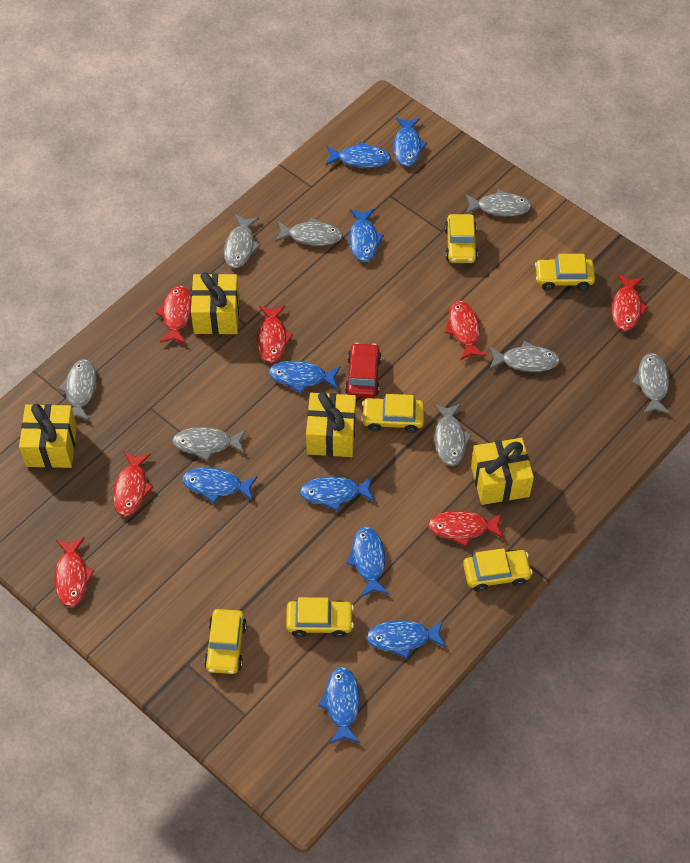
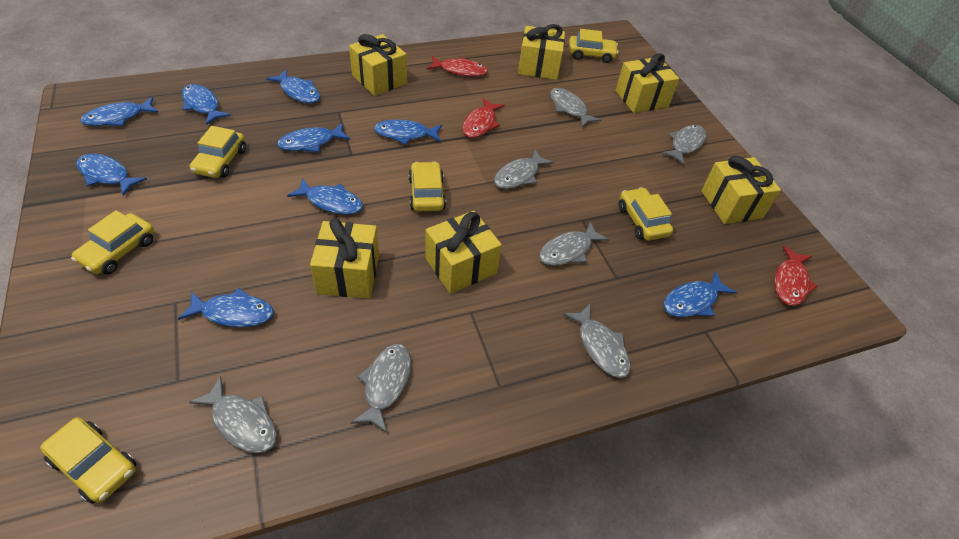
grey fish: [58,359,96,421] [172,427,246,461] [224,214,261,268] [275,218,343,246] [434,404,472,466] [465,189,532,216] [489,341,560,372] [632,353,670,414] = 8 -> [189,376,277,453] [351,344,411,433] [494,149,554,189] [539,222,610,266] [550,88,601,128] [563,303,631,378] [661,125,706,165] = 7
red car: [345,343,382,398] = 1 -> none = 0
red fish: [54,537,94,607] [113,451,153,516] [155,286,192,344] [256,306,293,363] [428,511,504,546] [445,301,486,360] [612,274,648,331] = 7 -> [427,56,488,77] [462,98,505,138] [774,246,818,306] = 3
yellow gift: [19,404,77,468] [191,272,239,335] [306,392,356,457] [471,438,534,505] = 4 -> [310,218,379,298] [349,34,407,96] [425,211,502,294] [518,24,565,80] [616,53,679,113] [701,156,781,224] = 6

